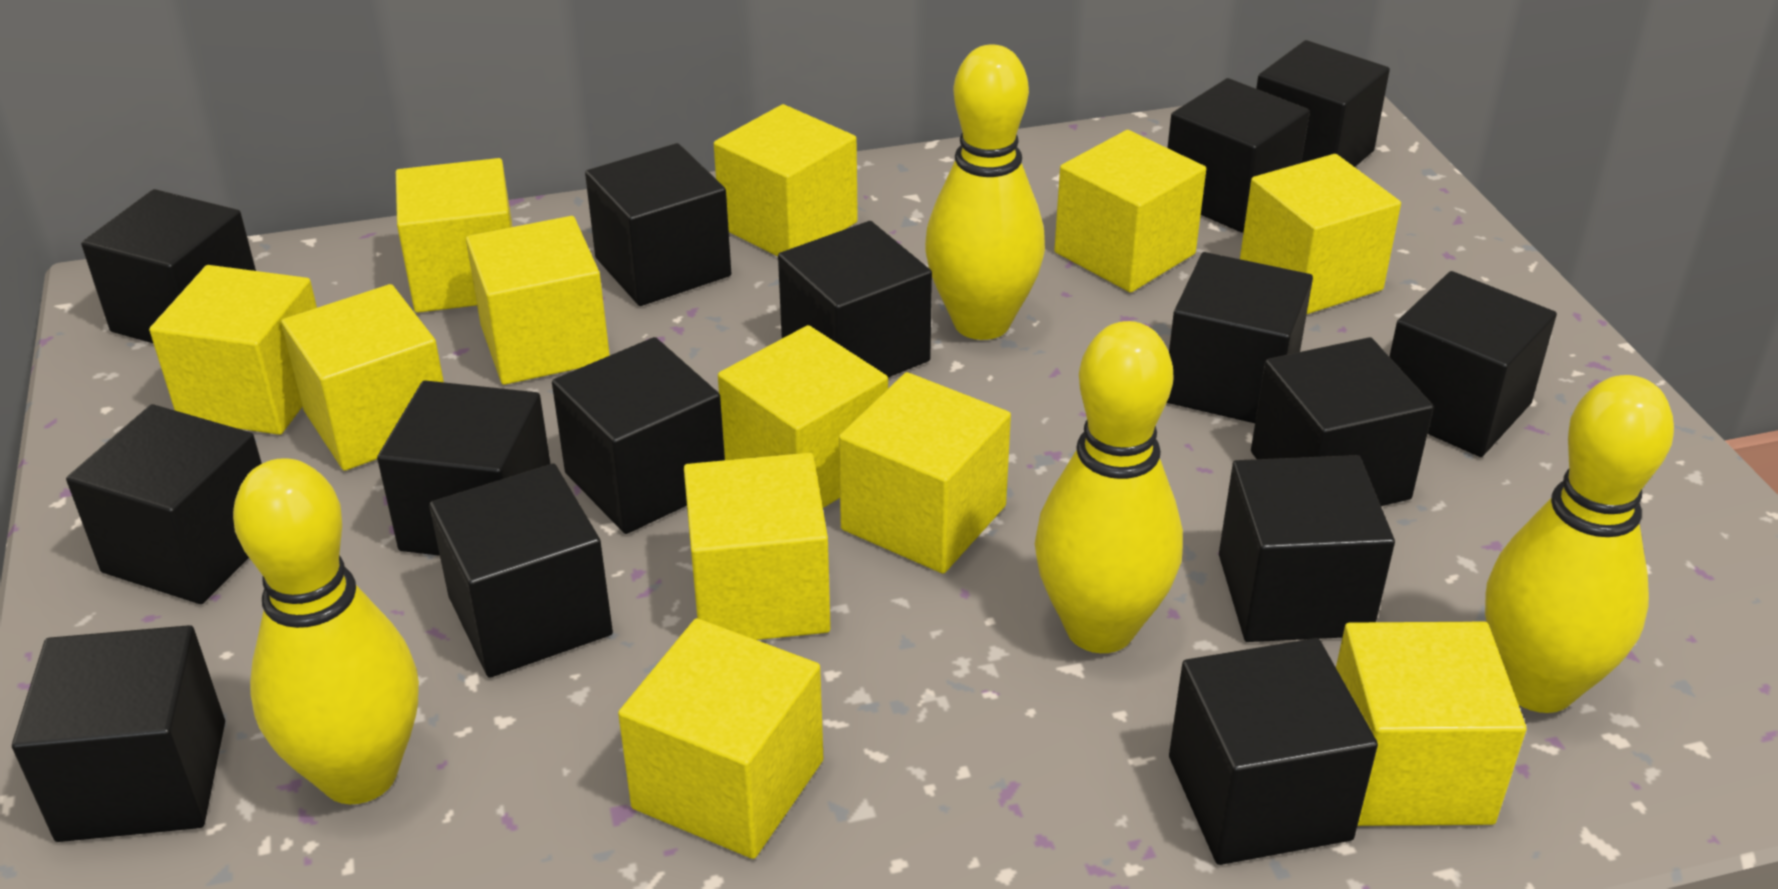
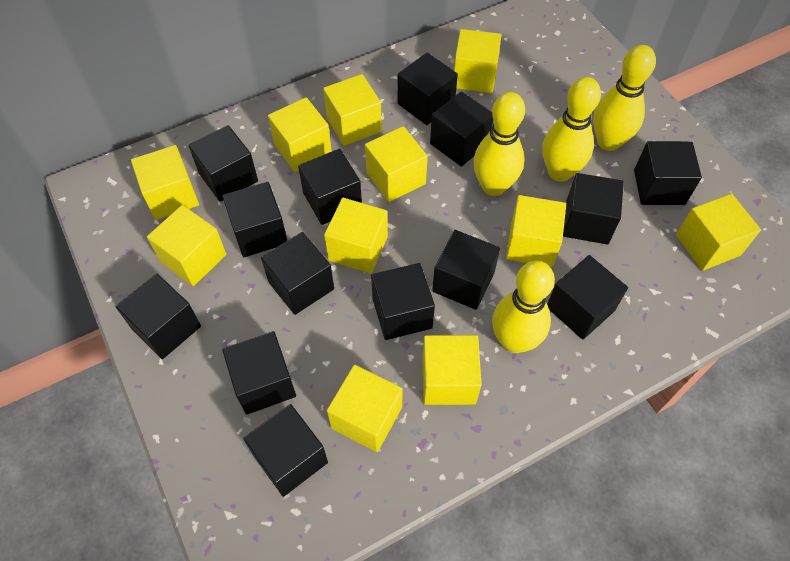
black cube: [12,625,225,842] [66,404,262,604] [81,189,256,343] [377,380,551,556] [429,463,613,678] [552,337,725,534] [585,143,731,306] [778,221,932,378] [1167,78,1310,232] [1167,252,1313,423] [1169,638,1378,865] [1219,455,1395,642] [1251,337,1434,506] [1256,40,1390,167] [1389,271,1557,457] = 15 -> [115,274,201,359] [188,125,258,202] [222,182,287,257] [222,331,296,415] [243,404,328,497] [261,232,334,315] [298,149,362,225] [371,263,435,340] [398,53,458,125] [430,91,493,167] [432,230,500,310] [547,255,628,340] [563,173,624,244] [634,141,702,205] = 14
yellow cube: [149,265,317,435] [281,284,444,471] [396,158,513,313] [466,216,610,385] [618,618,823,859] [684,453,831,640] [714,104,858,256] [718,325,888,508] [839,372,1011,574] [1054,130,1206,293] [1240,154,1401,314] [1336,622,1526,826] = 12 -> [131,145,199,220] [147,205,226,286] [268,97,332,172] [323,74,382,146] [324,198,388,274] [327,365,403,452] [365,126,428,202] [422,335,482,405] [454,29,501,93] [506,195,566,267] [676,194,761,271] = 11

